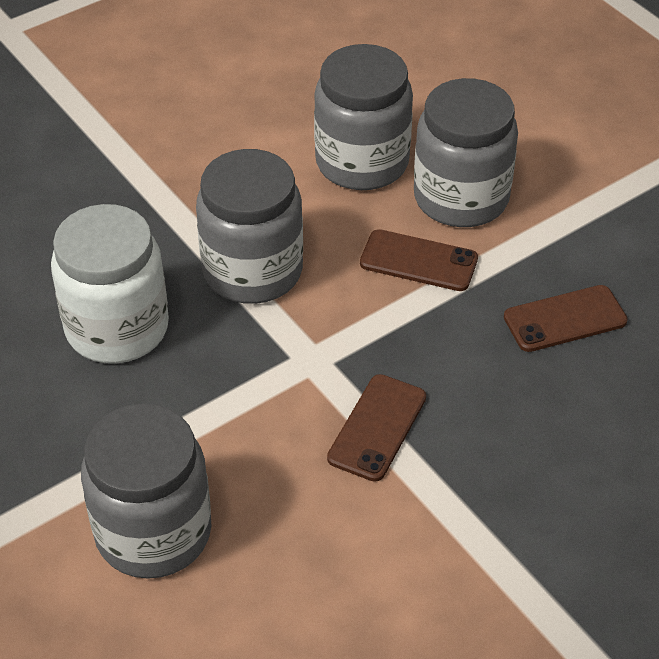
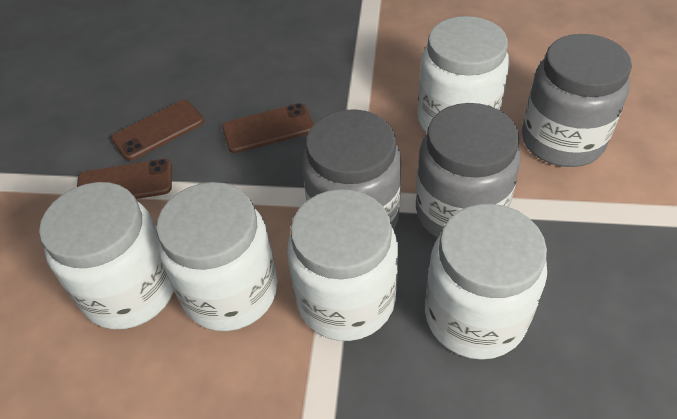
grey jar: [81,403,211,579] [196,149,303,304] [314,44,413,190] [414,78,518,227] = 4 -> [302,109,402,230] [416,103,521,238] [522,34,632,167] = 3
white jar: [51,204,169,364] = 1 -> [39,182,174,330] [156,182,278,331] [287,189,398,341] [418,16,509,133] [425,204,547,360] = 5

